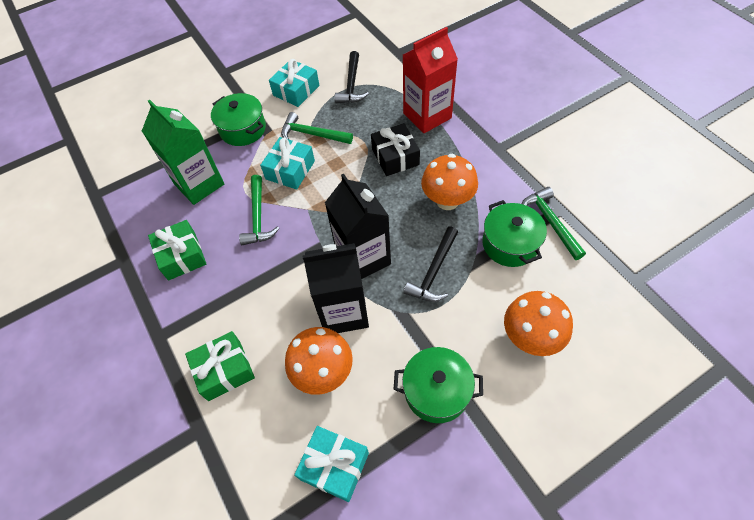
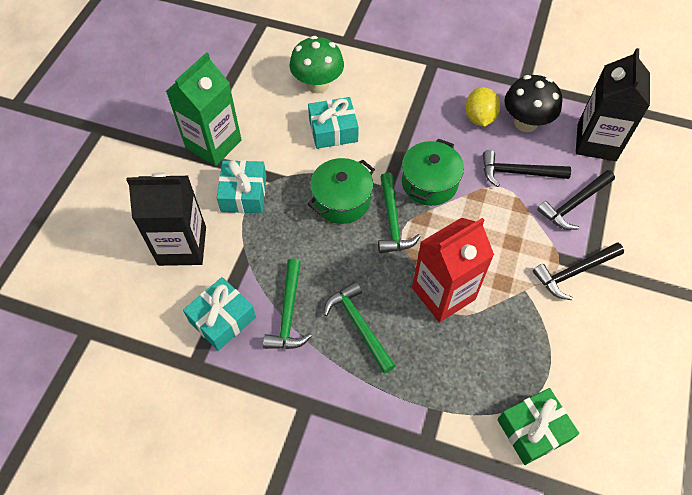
black gift: [371,123,420,176] = 1 -> none = 0
black hammer: [335,51,369,103] [403,226,458,302] = 2 -> [483,150,571,187] [533,242,624,300] [537,170,615,230] = 3
black mushroom: none = 0 -> [504,75,562,132] = 1
green gift: [148,220,206,281] [185,331,255,401] = 2 -> [497,388,579,465] = 1
green mushroom: none = 0 -> [290,36,344,93] = 1
green pot: [211,93,266,146] [393,347,483,423] [482,200,547,267] = 3 -> [308,158,375,224] [402,138,464,206] = 2
orange mushroom: [285,327,353,395] [421,154,478,210] [504,291,573,356] = 3 -> none = 0
yellow lemon: none = 0 -> [465,87,500,127] = 1

